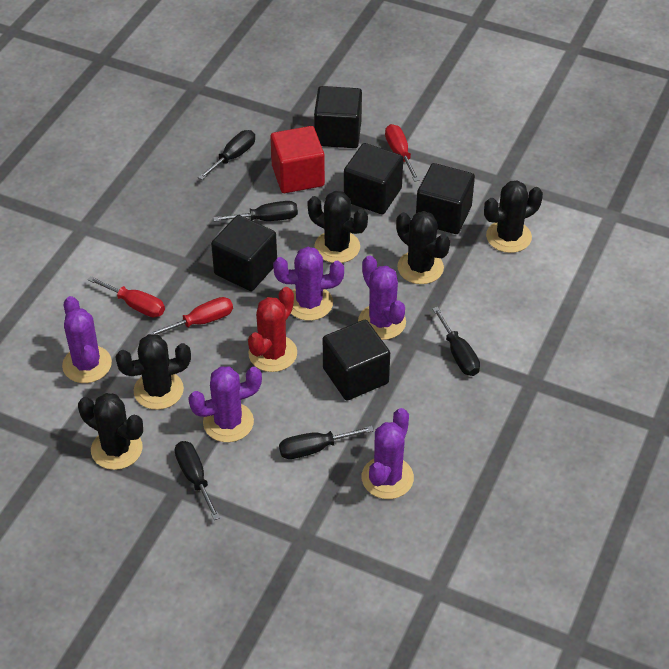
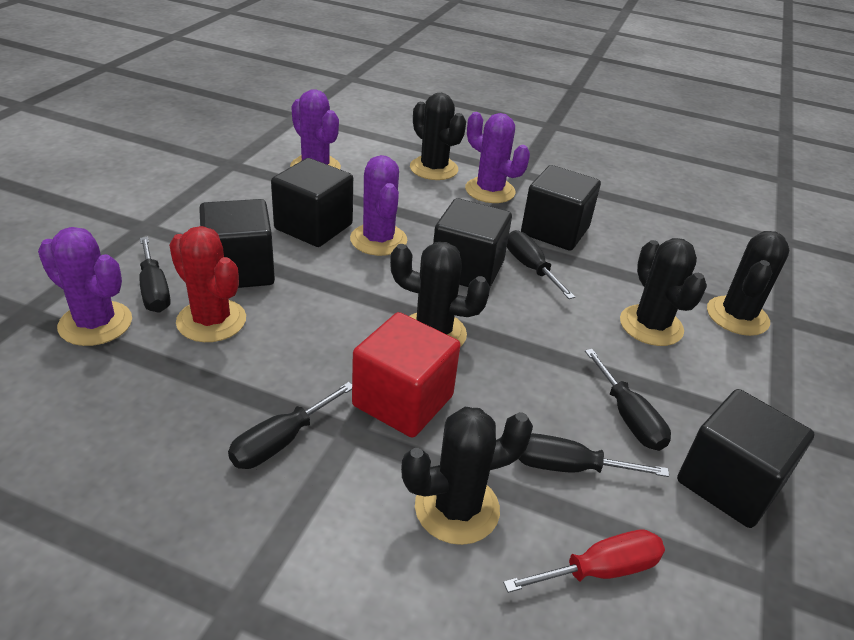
purple cactus: [62,296,112,383] [188,366,262,442] [273,247,344,321] [358,256,406,340] [362,408,414,499] = 5 -> [38,227,132,346] [290,89,341,169] [350,155,407,256] [465,112,530,203] = 4
red screwdriver: [88,276,165,318] [148,297,233,335] [385,124,420,182] = 3 -> [503,530,665,593] = 1

